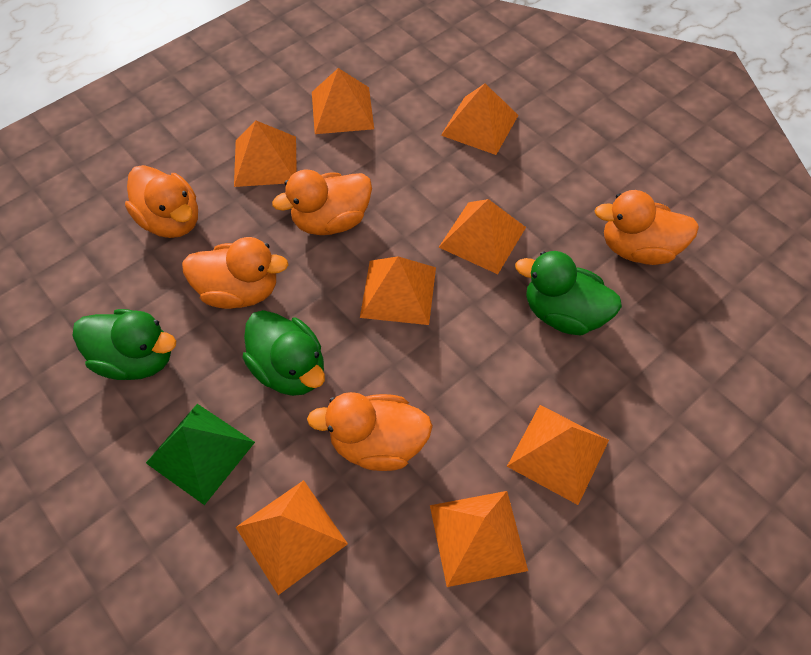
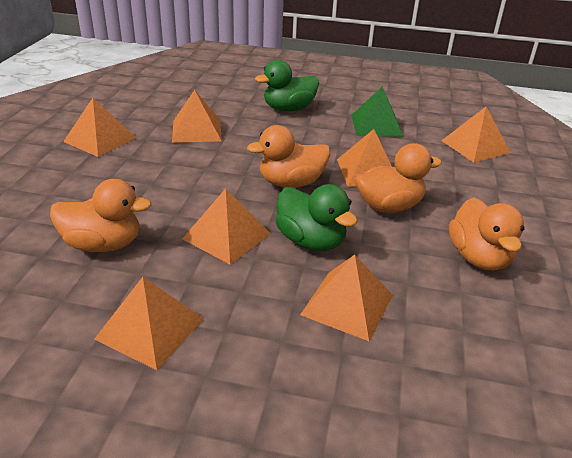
green duck: [72,309,176,380] [242,310,325,396] [515,251,622,335] = 3 -> [255,60,319,112] [276,184,358,251] = 2
orange duck: [125,165,198,238] [182,237,288,309] [272,170,372,235] [307,392,433,471] [594,190,699,265] = 5 -> [50,179,151,252] [247,125,330,188] [355,143,442,213] [449,197,524,271] = 4
orange pyramid: [234,121,297,187] [236,480,348,595] [312,68,374,134] [360,256,436,325] [430,491,528,587] [439,199,526,274] [441,84,518,155] [507,405,609,505] = 8 -> [63,98,136,157] [94,277,204,370] [172,90,222,143] [182,188,271,265] [300,255,393,341] [337,129,392,187] [441,107,511,163] = 7

